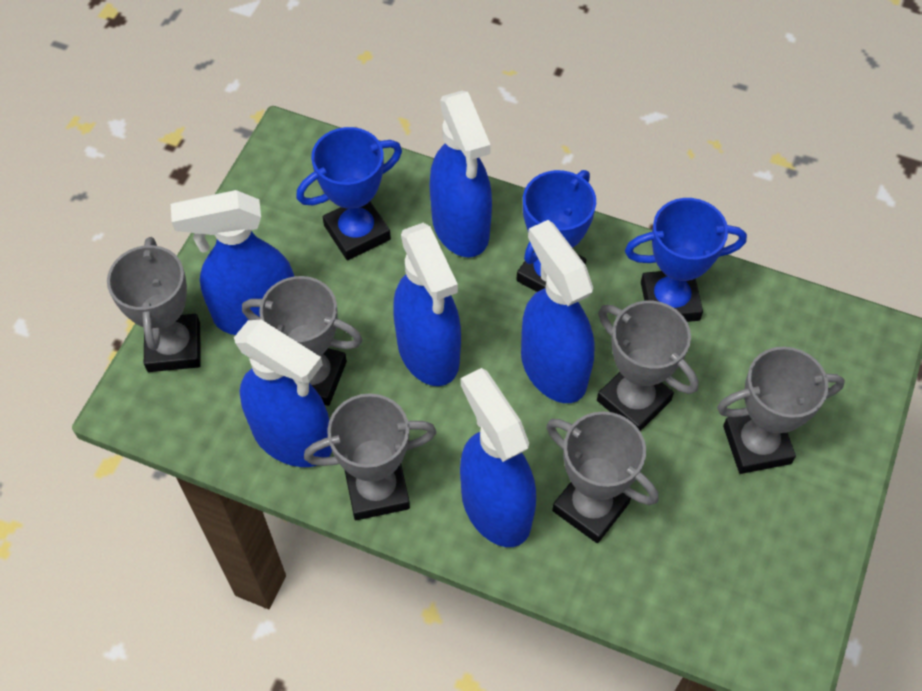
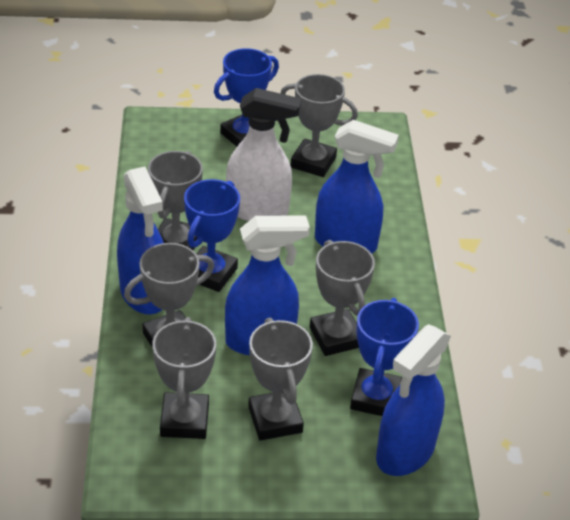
blue spray bottle: [171,190,294,335] [234,320,332,467] [393,223,461,386] [430,91,492,257] [460,368,536,547] [521,220,595,403] = 6 -> [117,166,164,315] [225,215,310,355] [315,120,399,254] [376,324,451,476] = 4
white spray bottle: none = 0 -> [226,88,301,221] = 1

